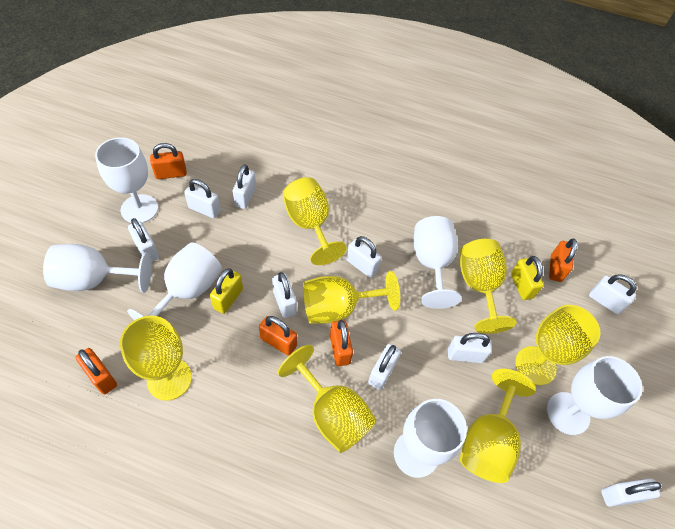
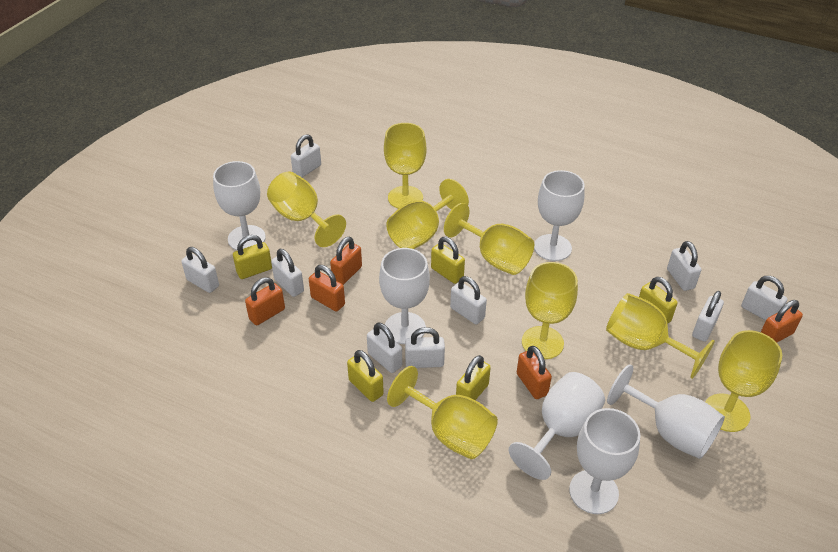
yellow goblet: [120,316,192,401] [278,345,376,453] [283,177,347,265] [303,271,400,324] [460,239,517,334] [460,369,536,483] [516,305,601,385] = 7 -> [267,172,346,247] [384,123,426,209] [386,179,469,249] [387,366,498,459] [444,203,534,275] [522,262,578,359] [606,293,715,379] [705,330,782,432] = 8
yellow padlock: [210,268,243,314] [511,256,544,300] = 2 -> [233,235,272,279] [347,350,384,402] [431,237,465,284] [456,355,491,400] [639,277,677,324] = 5

